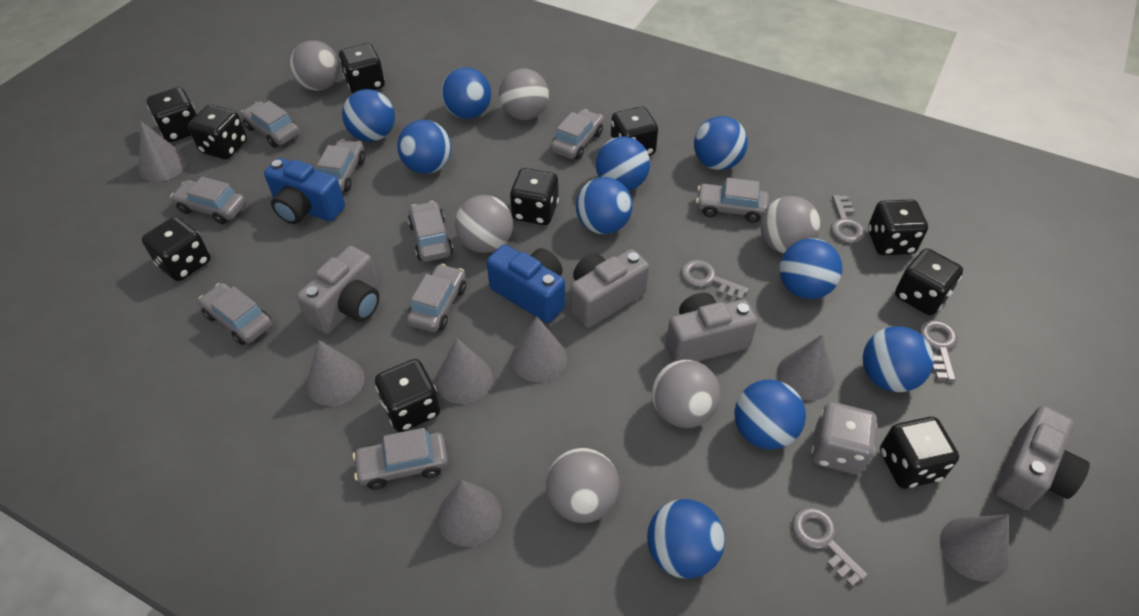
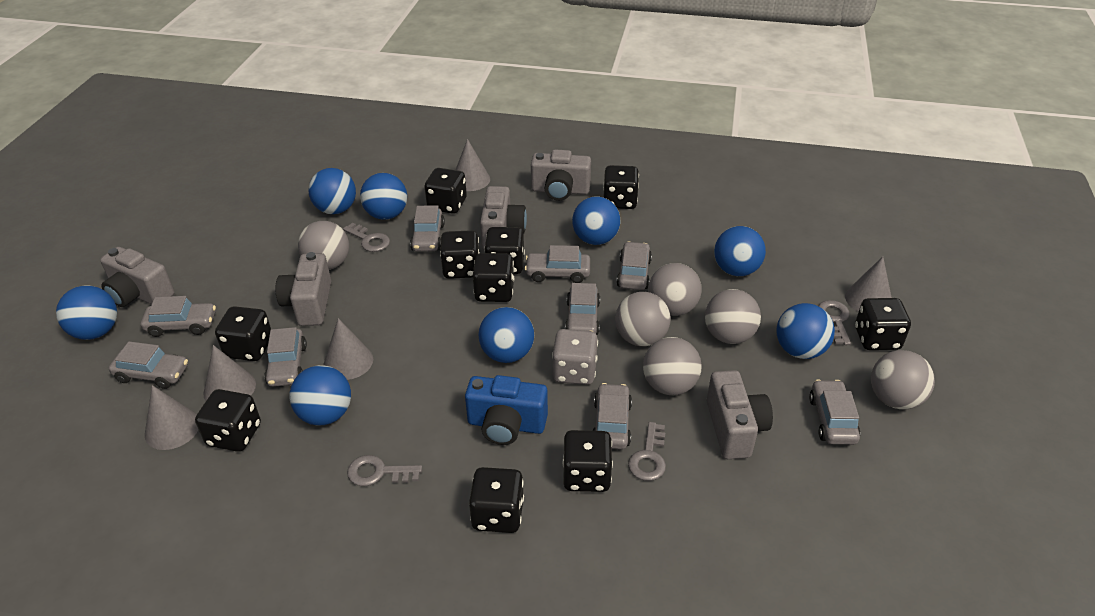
blue ball: [342,89,395,142] [397,120,451,174] [441,67,491,119] [576,177,633,234] [596,137,650,191] [647,499,725,579] [694,116,748,170] [734,380,806,449] [779,238,843,299] [863,326,934,392] = 10 -> [56,285,117,340] [290,365,351,425] [308,168,356,214] [360,173,407,220] [478,307,534,363] [572,197,620,245] [714,226,766,276] [777,303,835,359] = 8
blue camera: [264,158,345,224] [487,245,565,323] = 2 -> [465,375,548,445] = 1
grey camera: [297,246,380,334] [571,249,649,328] [666,293,758,362] [994,406,1090,510] = 4 -> [100,247,175,307] [275,252,331,326] [480,186,527,249] [531,149,591,201] [707,370,773,459] = 5
grey cone: [139,121,187,182] [306,340,364,406] [435,338,493,404] [437,480,502,547] [511,317,567,382] [777,335,835,401] [940,515,1009,582] = 7 -> [145,385,199,450] [203,345,256,401] [324,318,373,380] [455,139,490,191] [845,257,892,312] = 5

